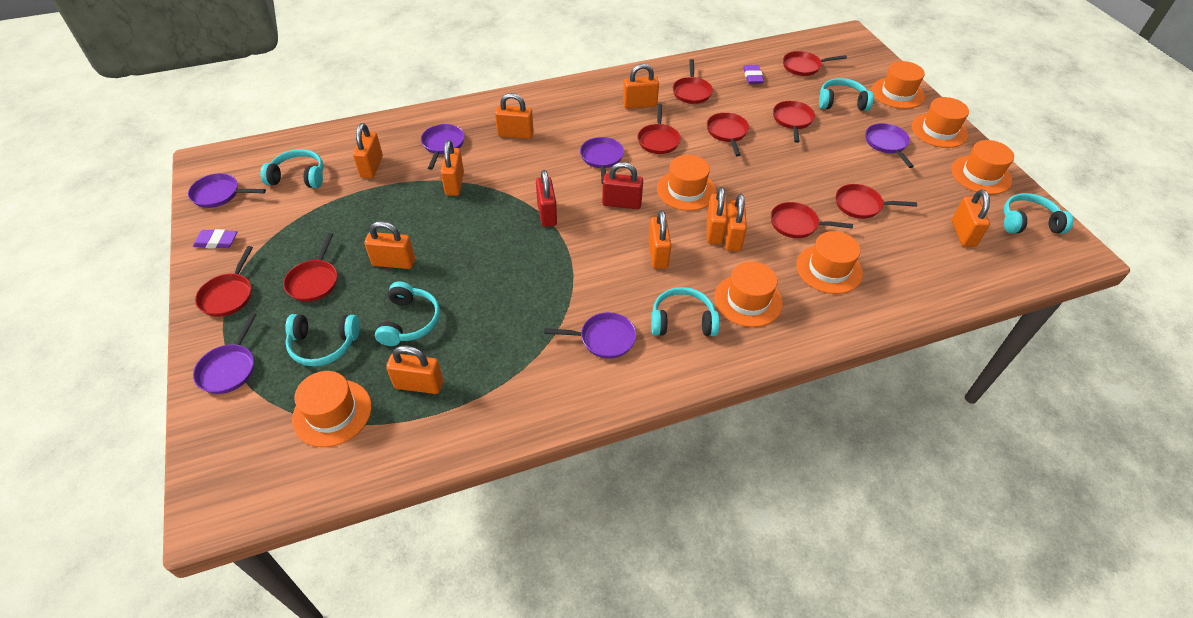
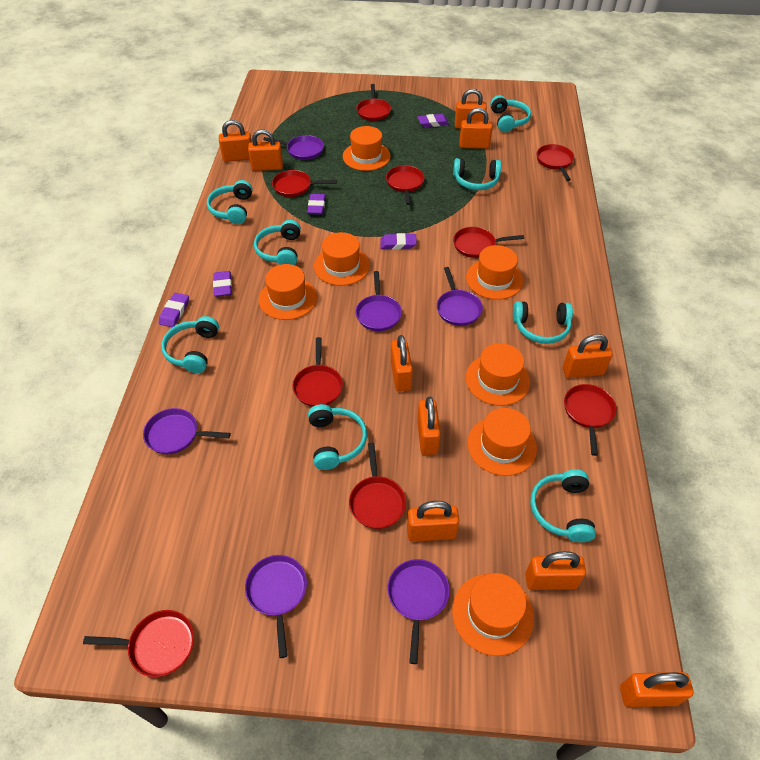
purple eraser: [193,229,238,249] [743,65,764,84] = 2 -> [159,293,189,327] [213,271,232,297] [307,194,326,215] [380,233,417,249] [418,114,449,127] = 5
red padlock: [536,170,557,227] [602,162,643,209] = 2 -> none = 0
turquoise headphones: [260,149,324,188] [285,314,360,366] [375,281,440,346] [651,287,719,336] [819,78,873,111] [1004,193,1073,234] = 6 -> [161,316,219,373] [207,180,253,224] [254,220,301,265] [308,404,367,470] [453,158,501,190] [490,95,531,132] [513,301,573,344] [530,469,596,542] = 8

